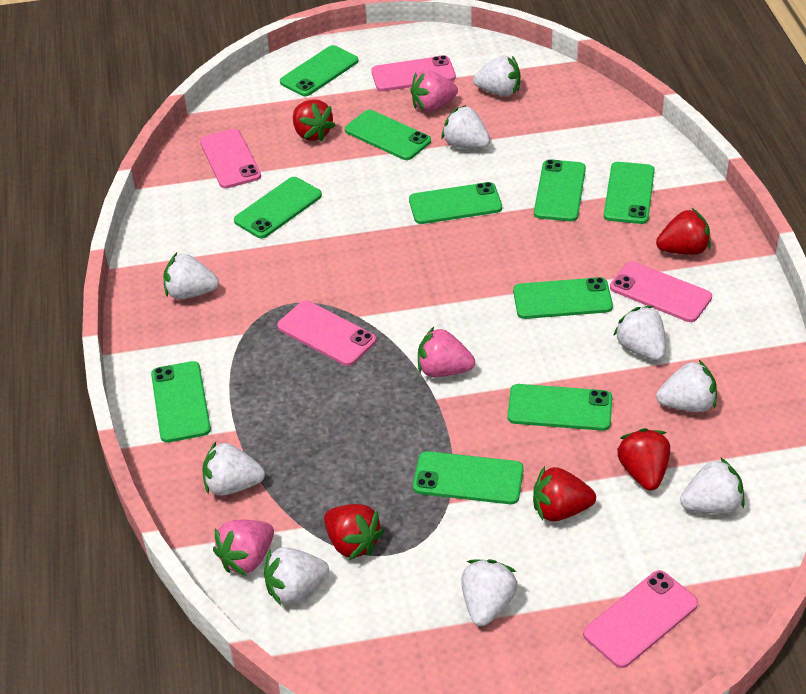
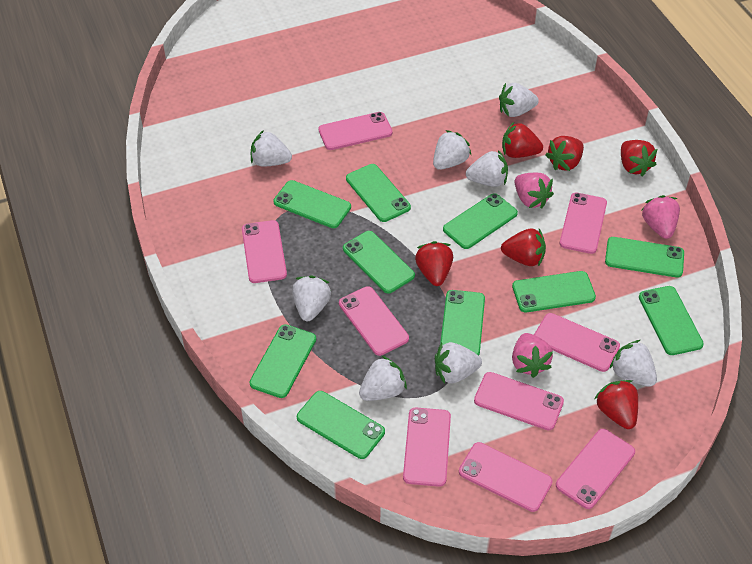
pink phone: [200,129,261,188] [277,300,376,366] [371,55,456,91] [583,570,698,668] [610,261,712,322] = 5 -> [242,220,287,283] [318,112,393,150] [339,286,409,356] [403,408,451,487] [459,442,553,512] [474,372,564,430] [534,313,620,372] [556,429,635,509] [560,192,607,254] = 9
red strawberry: [293,99,336,142] [324,504,384,560] [533,466,596,522] [617,428,670,490] [656,208,711,255] = 5 -> [415,241,453,286] [501,228,546,266] [502,122,543,158] [546,136,584,171] [595,380,638,429] [621,140,657,176] = 6
white strawberry: [163,253,219,299] [202,442,265,496] [264,547,329,605] [441,105,490,149] [461,559,518,626] [473,55,520,96] [613,306,666,361] [656,360,717,412] [680,457,745,514] = 9 -> [251,130,292,167] [292,276,331,321] [359,355,407,401] [433,130,471,170] [435,342,482,384] [466,150,508,187] [499,83,539,117] [610,340,657,387] = 8

